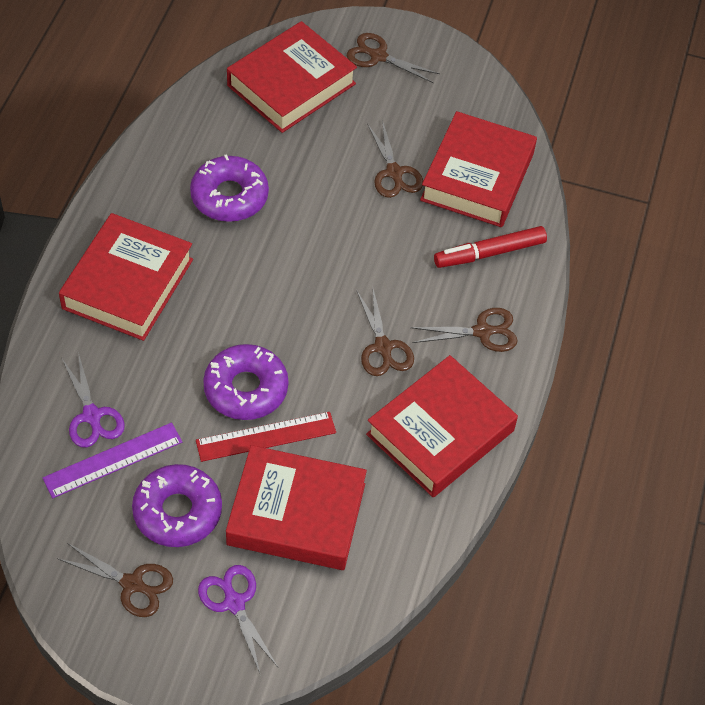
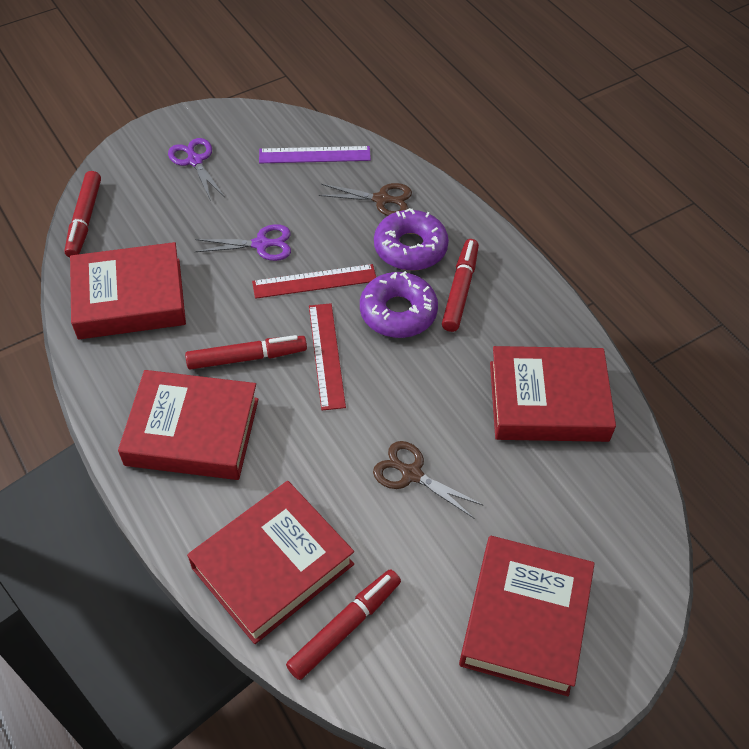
brown scissors: [57,543,173,617] [347,33,440,83] [356,289,414,376] [367,120,423,198] [410,308,518,352] = 5 -> [318,183,412,216] [373,441,484,519] = 2
purple donut: [132,464,222,547] [190,154,269,222] [203,344,288,420] = 3 -> [360,271,438,338] [374,208,449,271] = 2
red marker: [434,226,547,268] = 1 -> [64,171,101,258] [185,335,307,370] [286,569,401,680] [442,239,479,332] = 4
red ruler: [196,412,336,462] = 1 -> [252,264,376,299] [309,303,346,411] = 2

